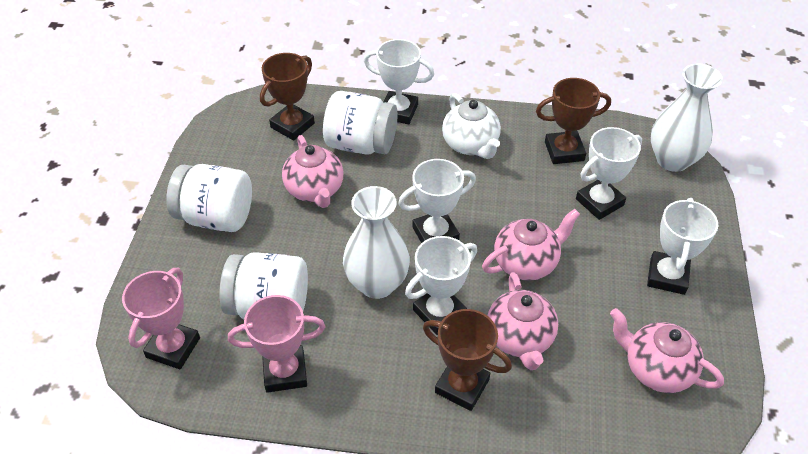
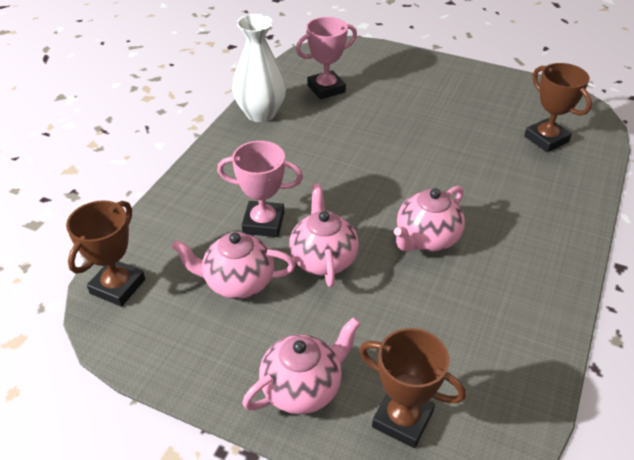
white jar: [166,164,252,232] [219,252,308,319] [323,91,398,155] = 3 -> none = 0
white teapot: [442,93,501,159] = 1 -> none = 0
white trophy: [364,39,434,124] [398,159,476,243] [405,236,477,335] [576,127,642,220] [647,198,718,295] = 5 -> none = 0
white vase: [343,186,410,299] [651,63,723,172] = 2 -> [232,14,286,122] = 1

